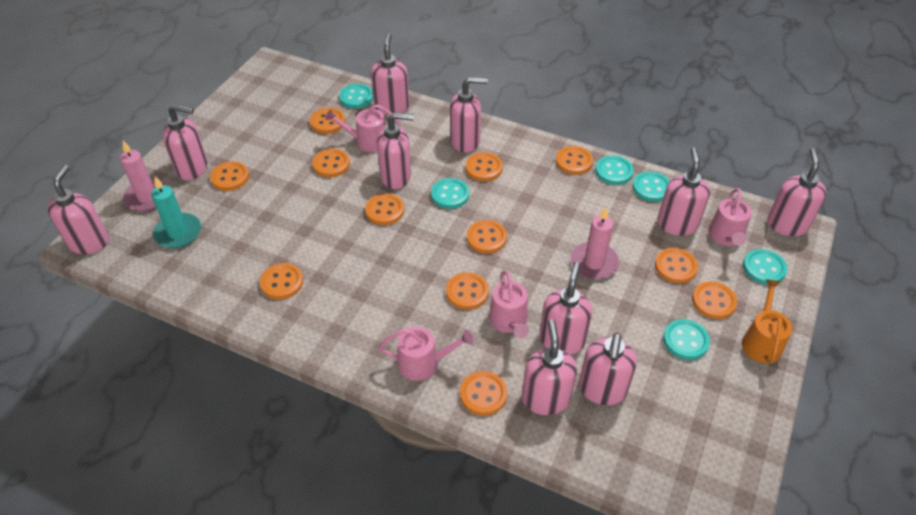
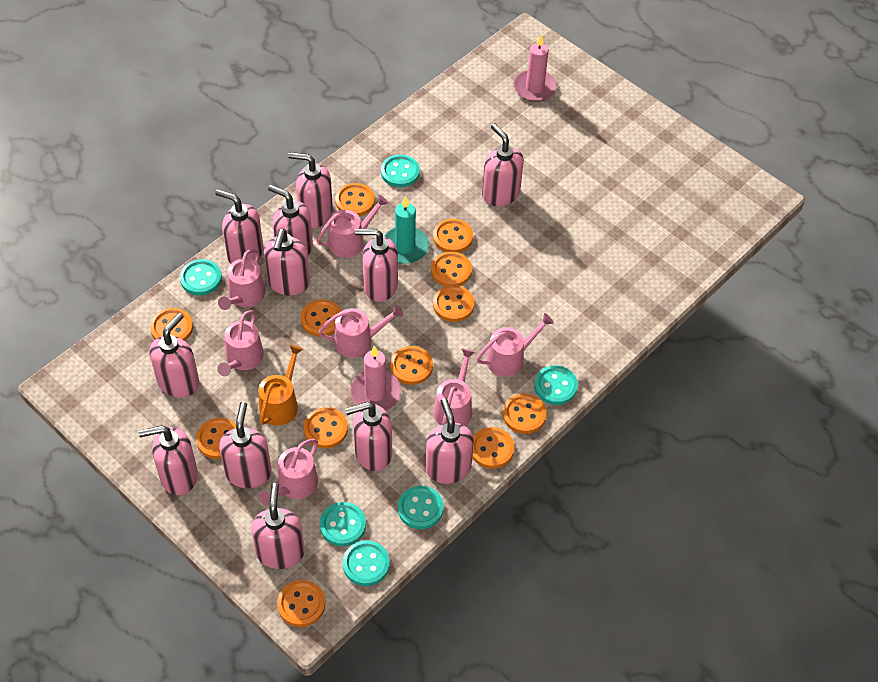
pink soap dispenser: [47,165,109,254] [163,104,207,180] [371,34,410,115] [377,112,414,189] [450,77,488,153] [522,319,577,415] [539,262,592,355] [579,333,637,405] [657,147,710,236] [767,148,826,236] = 10 -> [138,425,198,495] [149,313,199,398] [215,189,263,264] [219,402,272,488] [251,483,305,569] [264,229,310,296] [268,185,313,256] [288,152,333,228] [345,401,392,471] [355,229,398,302] [426,398,474,484] [482,123,524,206] = 12
pink watering can: [325,104,400,152] [379,327,473,381] [489,270,529,338] [708,188,752,246] = 4 -> [217,310,264,376] [218,249,265,310] [259,439,318,505] [316,195,389,258] [318,305,403,358] [434,349,475,426] [476,313,554,377] = 7

